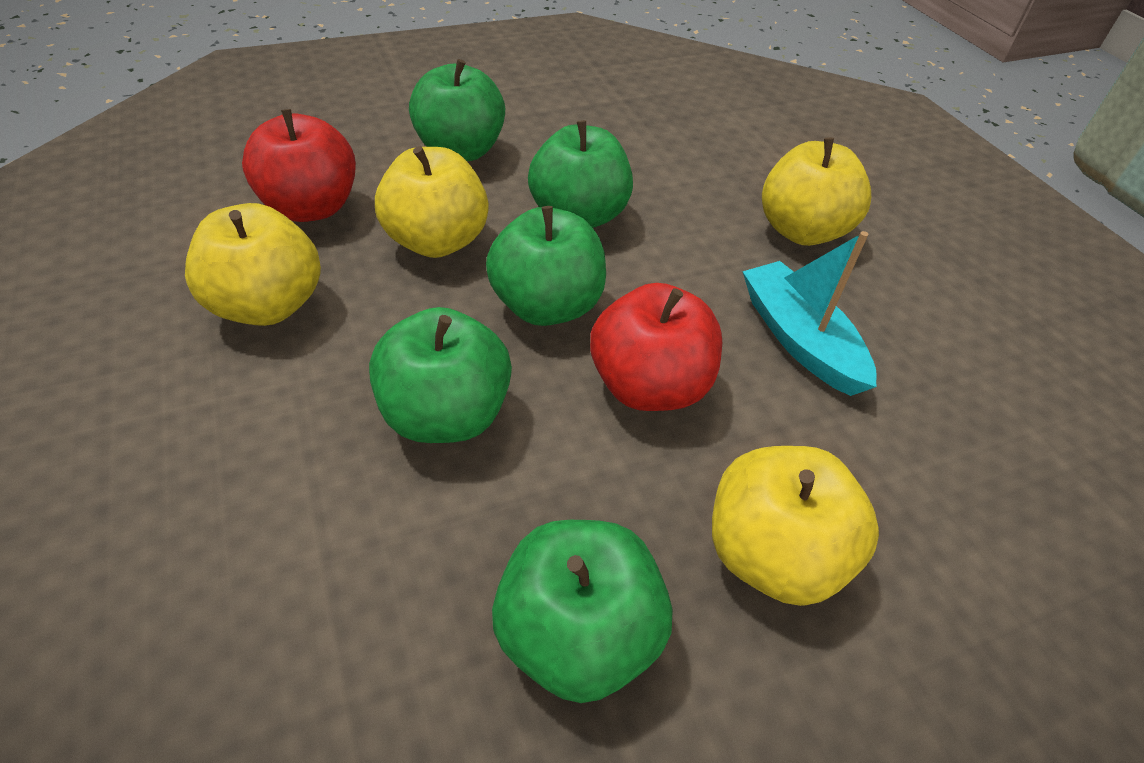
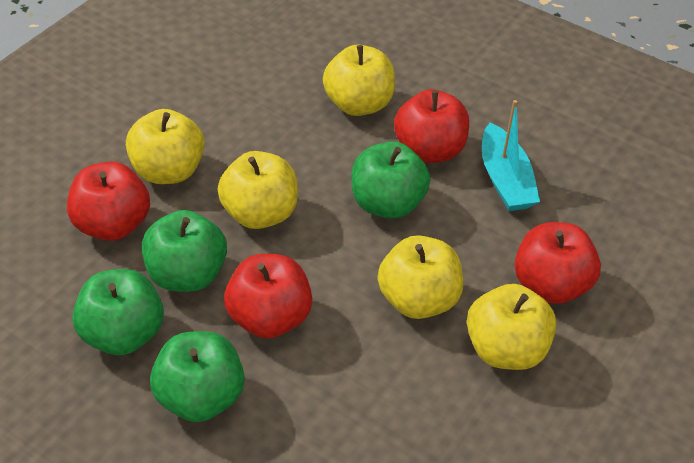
green apple: [369,307,512,443] [409,59,505,161] [486,206,606,326] [492,520,672,703] [528,120,633,228] = 5 -> [72,269,164,355] [142,210,227,292] [150,331,245,422] [352,141,430,219] = 4
red apple: [242,109,356,222] [590,283,722,411] = 2 -> [67,161,150,241] [224,254,312,339] [394,89,469,163] [515,222,601,304] = 4
yellow apple: [185,203,321,326] [375,146,489,258] [712,446,879,606] [762,137,871,246] = 4 -> [126,109,205,184] [217,151,298,229] [323,45,395,116] [378,235,463,319] [467,284,557,370] = 5

